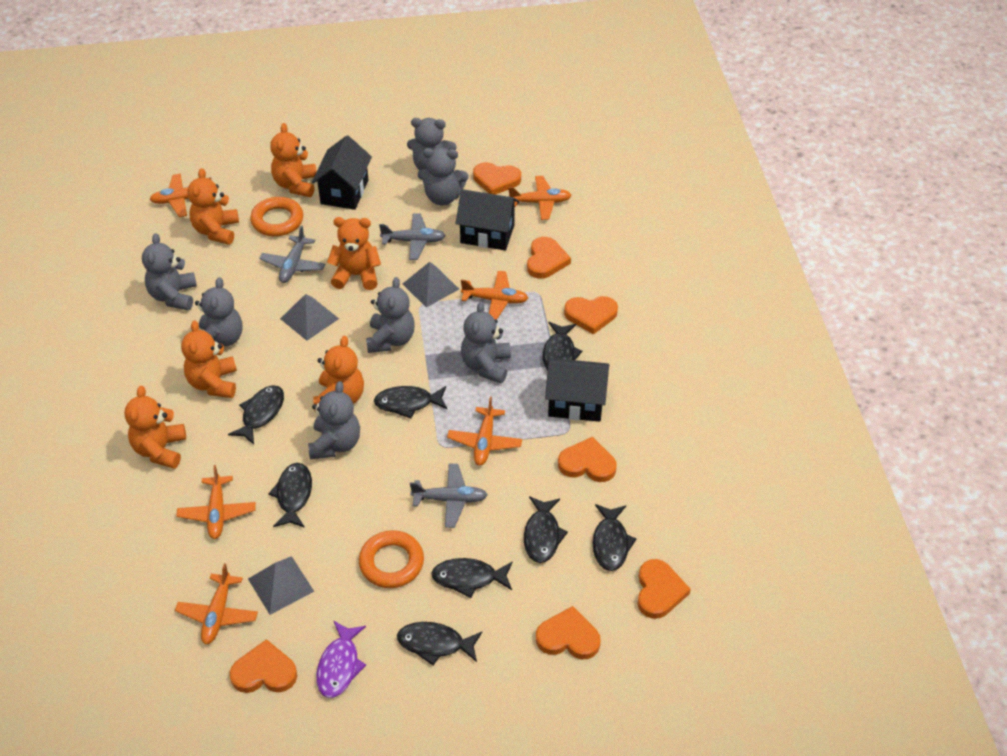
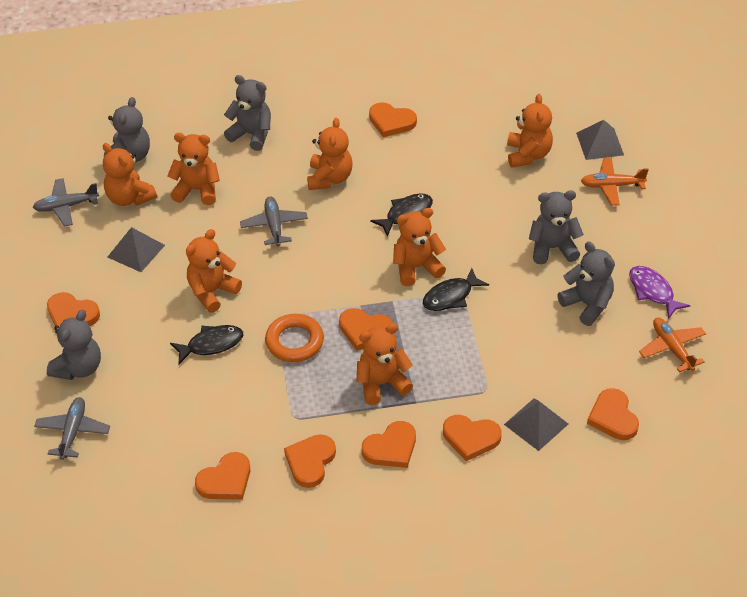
black fish: [228,385,284,445] [268,463,312,528] [374,386,448,419] [397,622,482,665] [431,558,513,598] [524,496,568,563] [543,322,583,371] [593,504,636,571] = 8 -> [170,325,243,364] [370,193,433,237] [423,268,489,311] = 3
black house: [312,135,372,210] [456,189,519,251] [545,358,609,422] = 3 -> none = 0
grey teddy bear: [142,233,197,310] [195,277,242,346] [308,381,360,459] [366,277,415,353] [407,118,457,171] [418,148,468,206] [461,301,511,384] = 7 -> [47,310,101,380] [104,97,150,162] [224,75,271,151] [529,190,584,264] [558,241,615,326] = 5
orange heart: [230,639,297,693] [473,162,521,195] [527,237,571,279] [536,606,601,659] [558,437,617,482] [564,296,618,335] [637,559,691,619] = 7 -> [47,292,100,326] [195,452,250,500] [284,434,336,488] [339,308,393,351] [362,421,416,468] [369,102,417,137] [443,415,502,461] [587,388,639,440] = 8
orange plane: [150,174,211,217] [175,564,258,645] [177,465,256,539] [447,397,522,466] [461,271,528,320] [508,176,571,220] = 6 -> [581,157,649,205] [639,318,706,372] = 2
orange ring: [250,197,303,236] [359,530,424,588] = 2 -> [265,314,324,362] = 1
orange teddy bear: [124,386,186,469] [181,320,237,398] [187,168,239,245] [270,123,317,197] [313,336,364,411] [327,217,381,290] = 6 -> [103,143,157,206] [167,133,220,205] [186,229,242,313] [307,118,352,190] [357,323,413,405] [393,208,446,286] [507,94,553,168] = 7

